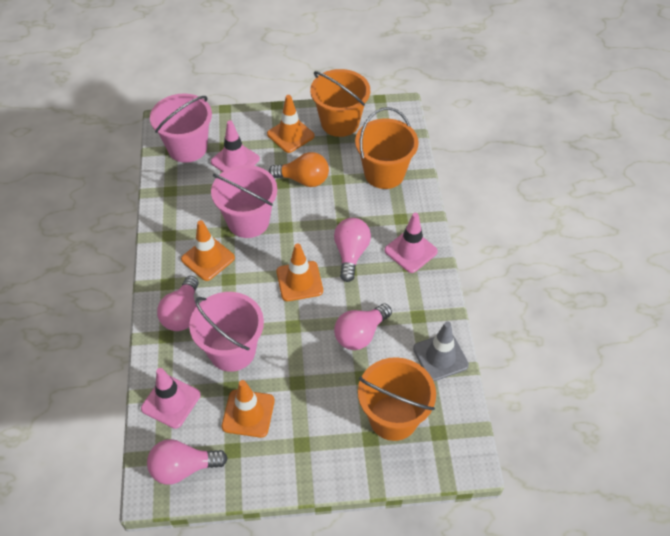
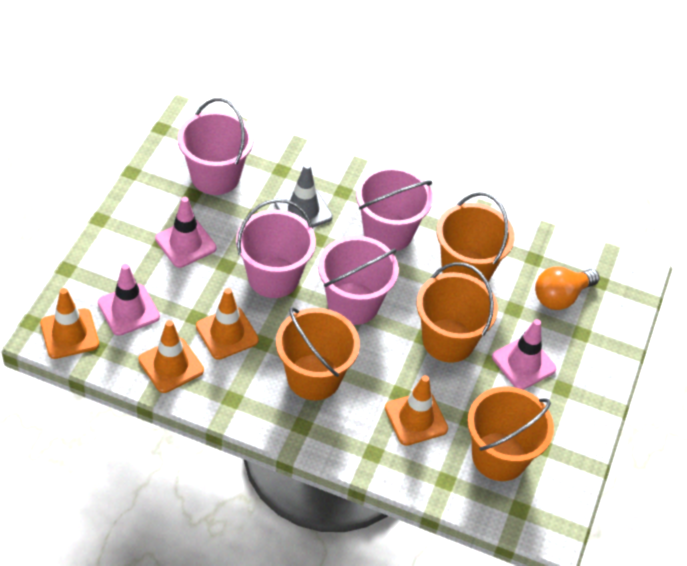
orange bucket: [310,69,370,137] [355,107,419,189] [358,357,436,441] = 3 -> [276,307,360,400] [416,262,498,363] [437,192,515,283] [467,387,554,481] = 4
pink bucket: [150,93,212,163] [189,292,264,372] [211,165,277,238] = 3 -> [178,98,254,195] [236,199,316,298] [318,236,399,325] [356,166,433,251] = 4
pink light bulb: [147,439,228,485] [157,276,199,331] [334,218,371,282] [334,303,392,350] = 4 -> none = 0

